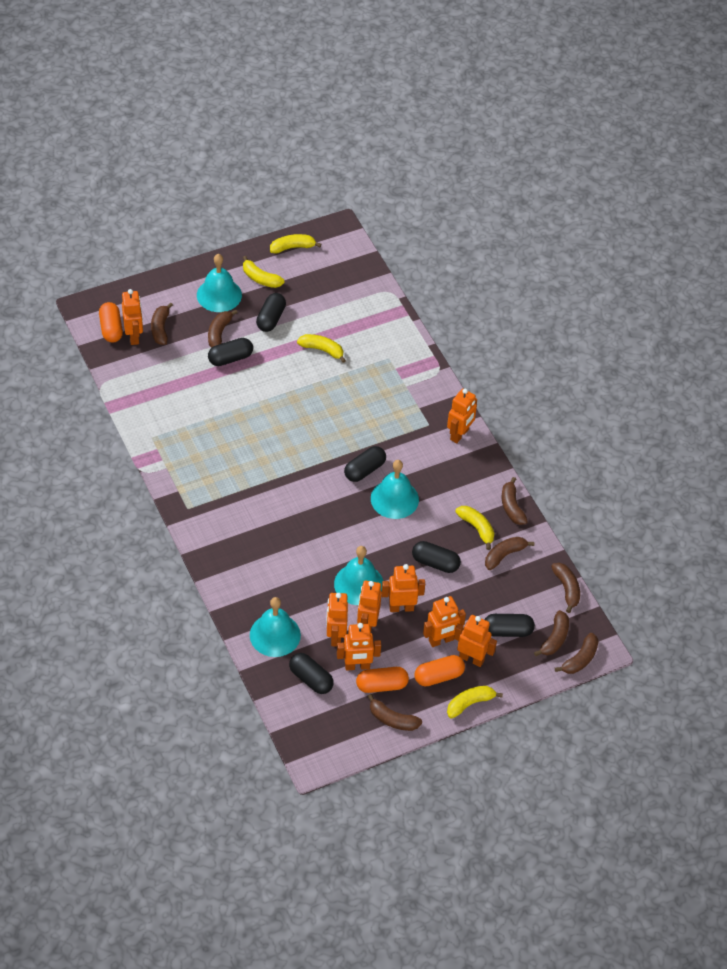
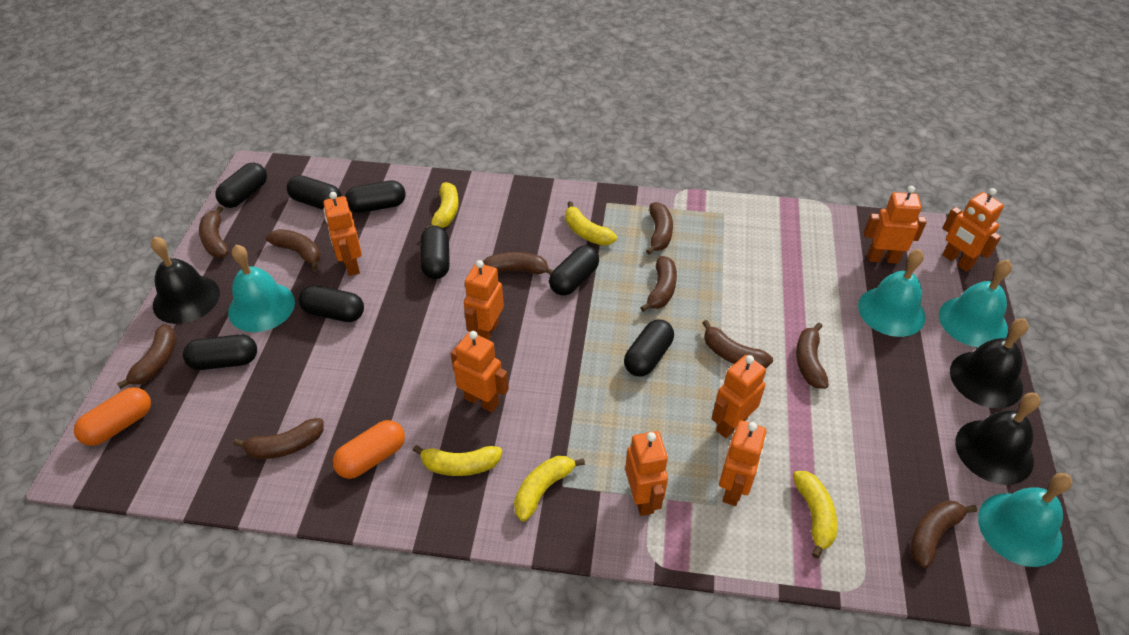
black bell: none = 0 -> [151,236,220,324] [950,318,1029,408] [955,393,1041,485] = 3
black capsule: [208,338,253,366] [256,293,286,332] [289,653,334,694] [344,446,386,482] [412,541,461,573] [485,614,535,637] = 6 -> [183,334,257,370] [215,162,267,208] [287,175,342,210] [299,285,364,322] [345,180,406,213] [421,226,450,279] [549,246,599,296] [624,319,674,377] = 8
brown banana: [151,302,173,345] [208,310,238,348] [368,694,422,731] [485,537,534,570] [502,477,528,525] [534,610,569,656] [551,563,580,613] [555,633,599,674] = 8 -> [117,324,176,389] [199,206,229,258] [233,418,324,459] [266,229,321,270] [483,252,554,275] [640,256,677,312] [646,202,673,255] [702,320,773,368] [796,323,829,389] [910,500,977,568] = 10
orange capsule: [99,302,123,343] [356,667,409,693] [414,655,465,687] = 3 -> [74,387,151,446] [333,420,405,479] = 2

